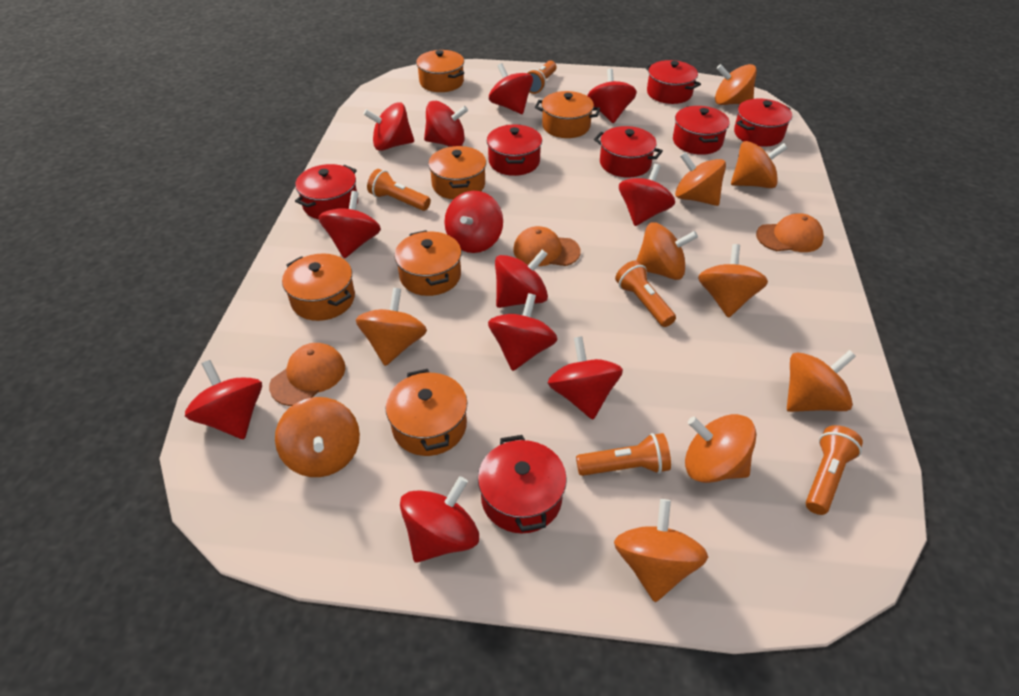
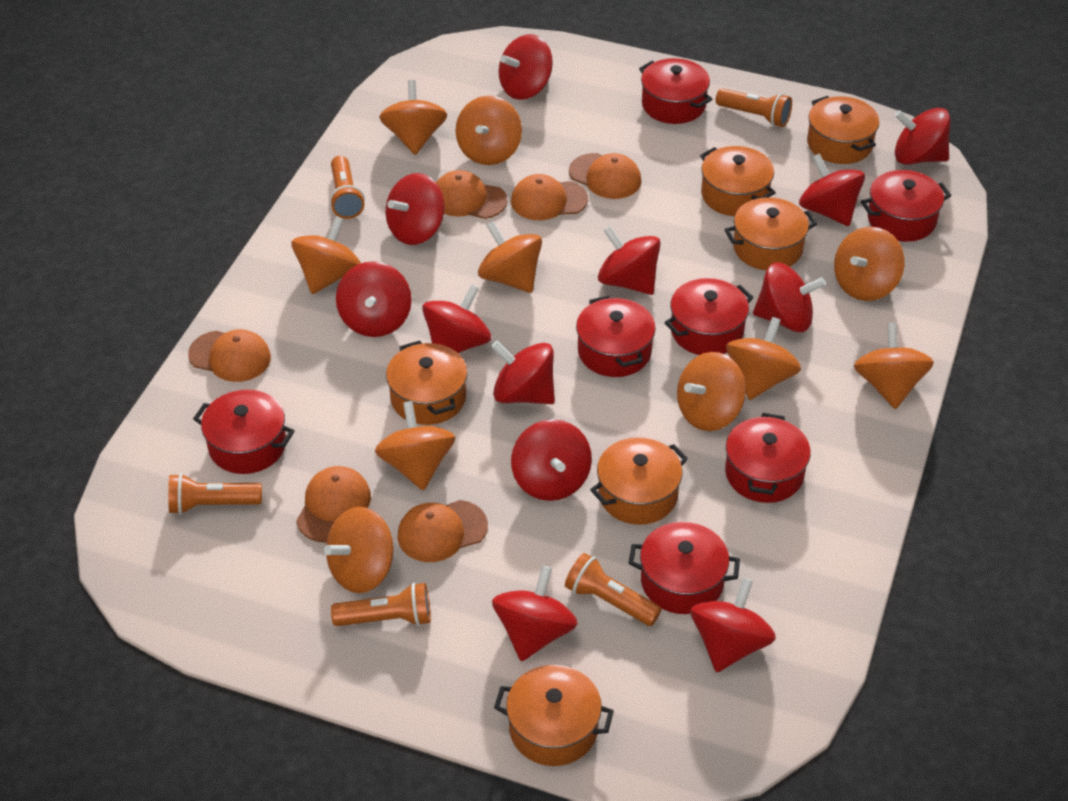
orange cap: [269,343,345,406] [513,226,581,266] [756,213,824,252] = 3 -> [188,329,271,382] [296,466,371,543] [398,500,488,562] [436,170,508,219] [511,174,588,220] [569,153,642,199] = 6

